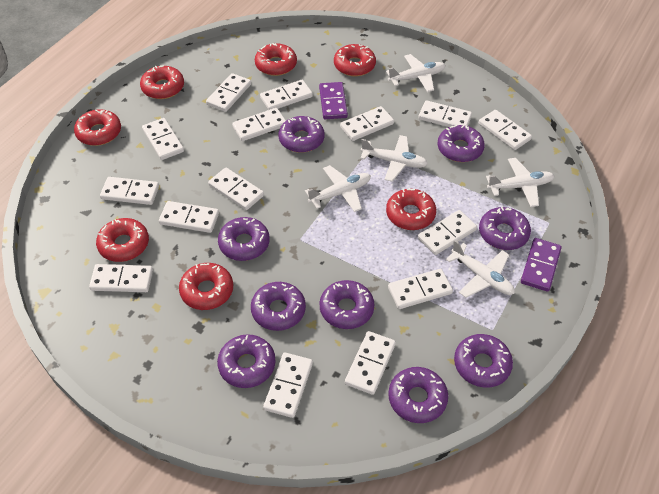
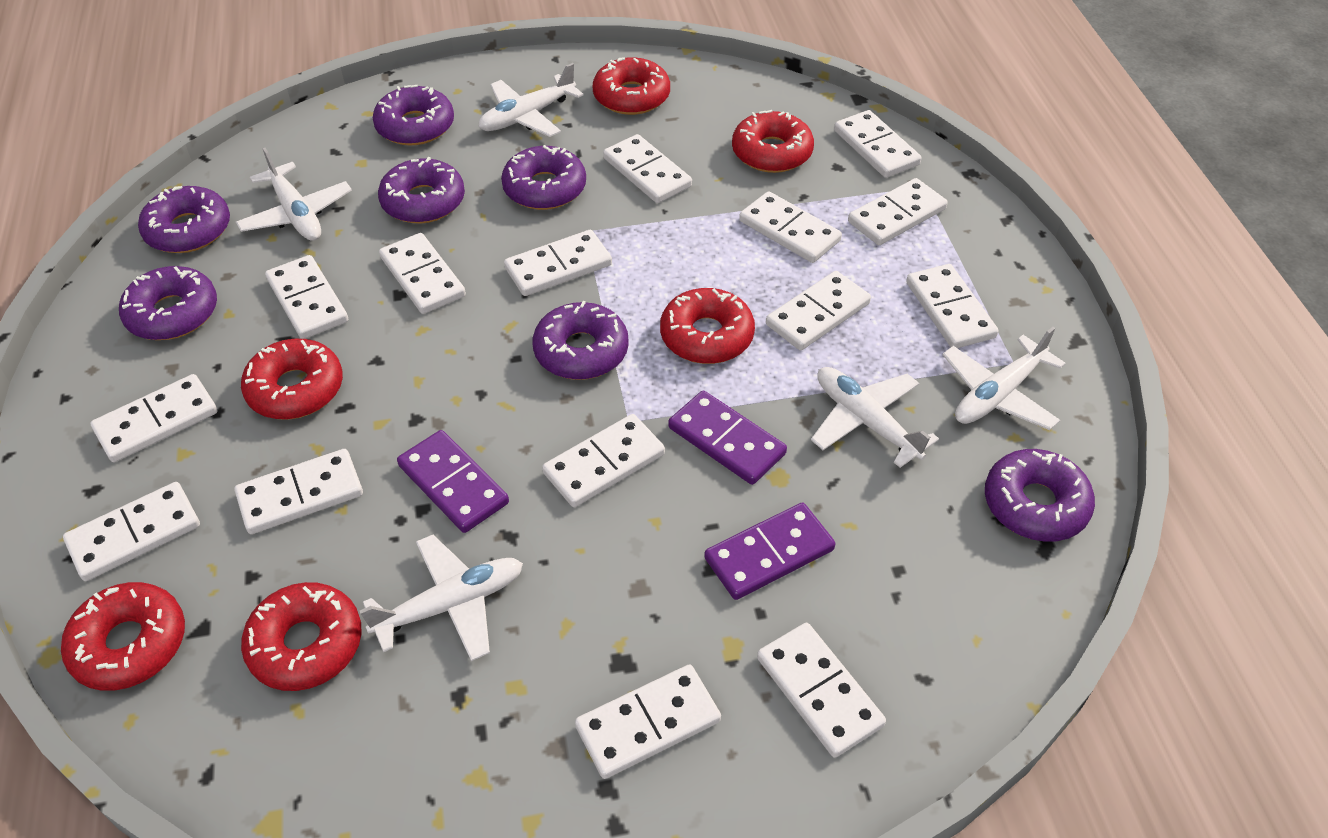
purple domino: [319,82,348,119] [521,238,562,292] = 2 -> [397,430,509,533] [668,391,787,485] [704,503,835,600] = 3
purple donut: [217,334,276,388] [218,217,270,261] [251,282,306,331] [278,116,324,153] [319,280,374,329] [388,367,448,423] [437,125,485,162] [454,334,513,388] [479,207,531,250] = 9 -> [119,266,217,340] [138,186,230,253] [373,85,454,145] [378,157,465,223] [501,145,586,210] [533,301,629,380] [985,449,1095,542] = 7
red donut: [74,109,121,146] [96,218,149,262] [140,65,184,99] [179,263,233,310] [255,43,297,76] [334,44,376,76] [386,189,436,230] = 7 -> [61,582,185,691] [241,339,343,420] [241,582,362,691] [593,57,670,115] [660,288,755,364] [732,110,814,173] = 6

